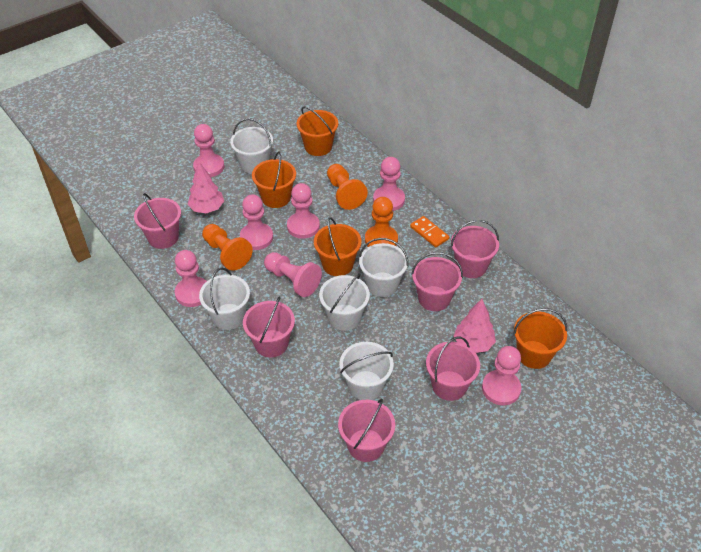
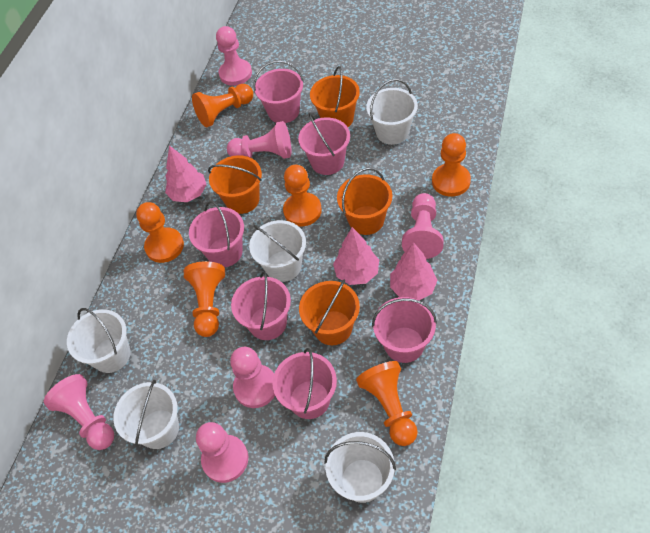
orange domino: [410,216,449,247] = 1 -> none = 0
orange pawn: [202,224,253,271] [327,164,368,210] [365,197,398,247] = 3 -> [136,202,184,263] [184,261,225,337] [192,84,253,127] [283,165,322,226] [356,361,418,446] [432,133,471,197] = 6
pink pawn: [175,250,207,307] [193,124,224,177] [240,194,273,250] [264,252,322,297] [287,183,320,239] [373,157,405,211] [482,346,521,405] = 7 -> [44,374,114,450] [196,422,248,483] [216,26,252,86] [227,121,291,159] [230,347,275,408] [402,193,444,259] = 6
pink tree: [188,162,224,213] [454,299,496,353] = 2 -> [165,145,207,202] [333,227,379,285] [390,242,437,300] = 3

